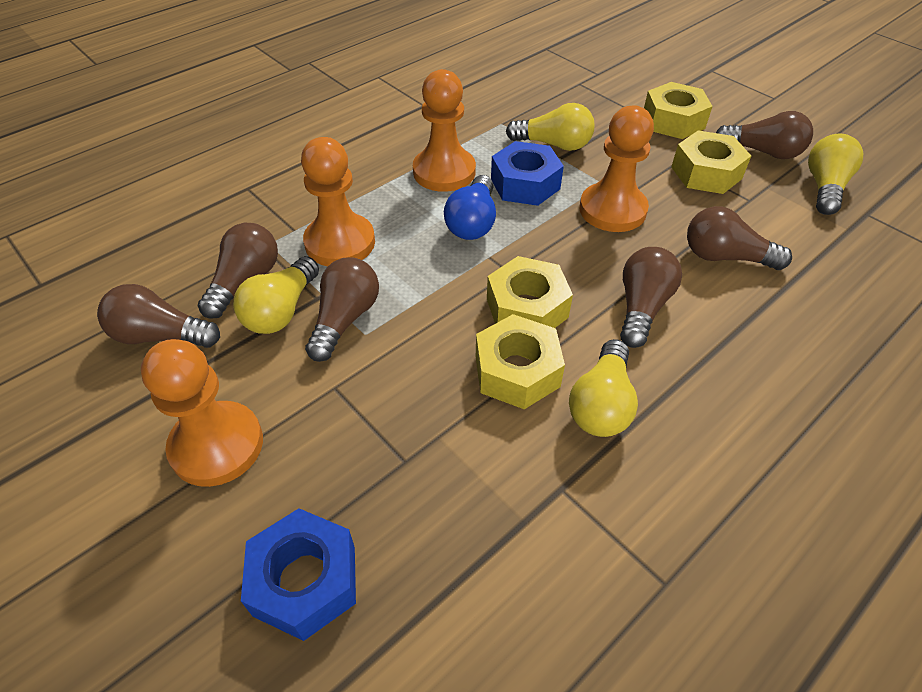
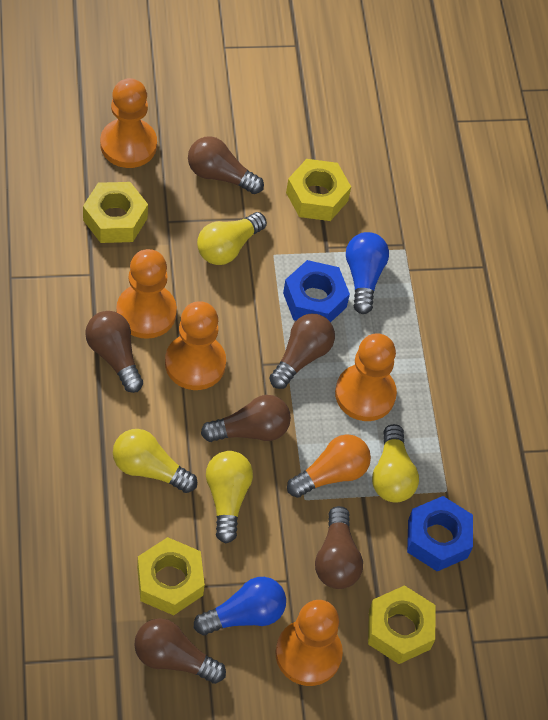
blue light bulb: [444,175,496,240] = 1 -> [194,577,286,635] [346,232,389,314] = 2
orange light bulb: none = 0 -> [287,434,371,498] = 1
orange pawn: [141,339,263,487] [301,137,375,266] [413,69,476,192] [579,105,654,232] = 4 -> [100,78,157,168] [116,249,177,339] [165,301,226,390] [276,600,343,686] [335,333,397,421] = 5

